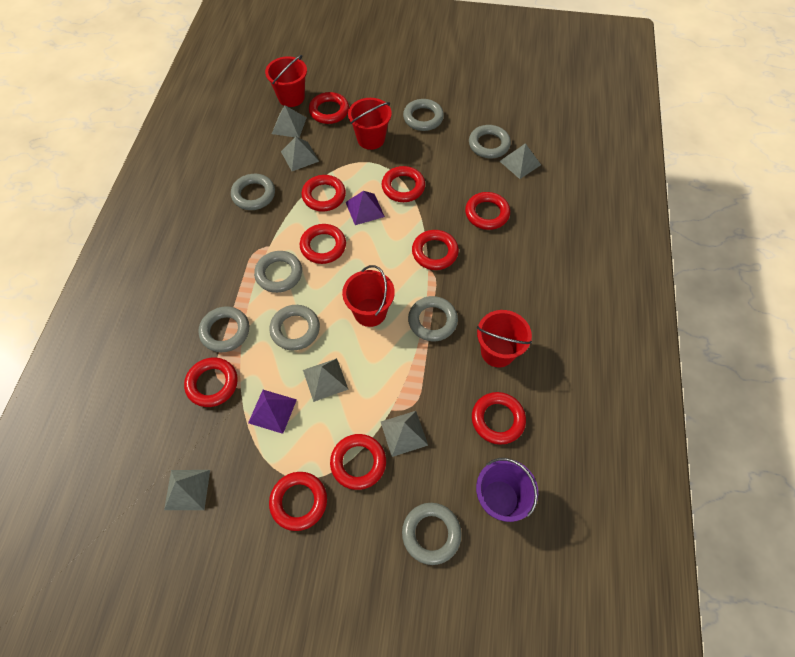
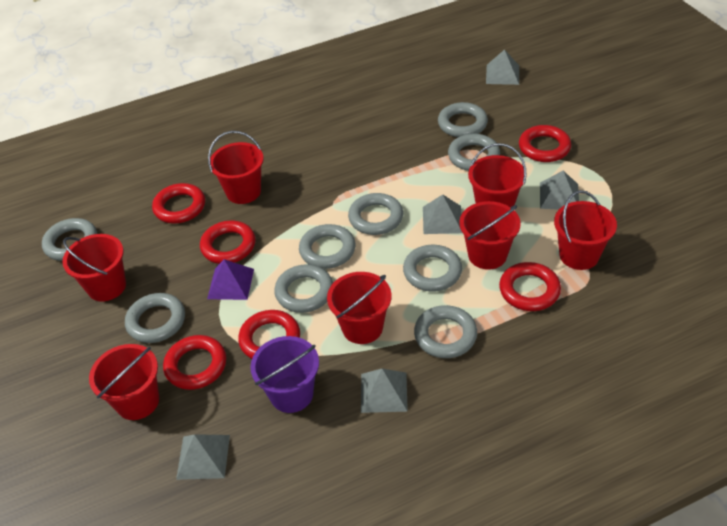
grey pyramid: [164,470,210,510] [272,106,307,138] [281,137,319,171] [303,358,348,402] [381,411,428,457] [500,143,541,179] = 6 -> [176,434,230,480] [361,369,408,413] [423,194,462,234] [486,49,519,85] [540,171,579,210] = 5
grey ring: [198,306,249,352] [231,174,275,210] [254,251,302,293] [269,305,320,350] [402,503,462,565] [403,99,444,131] [408,296,458,341] [469,125,511,158] = 8 -> [42,218,97,261] [125,293,185,343] [274,264,333,313] [299,224,355,269] [348,193,403,235] [403,245,462,292] [414,305,477,358] [438,102,488,137] [448,134,500,171] = 9
purple pyramid: [248,390,297,434] [346,191,385,225] = 2 -> [207,259,254,300] = 1
red bucket: [265,55,307,107] [342,265,395,327] [348,98,392,150] [477,310,532,367] = 4 -> [62,234,126,302] [89,344,159,420] [208,131,264,204] [327,272,391,344] [459,201,521,270] [468,143,527,207] [554,190,617,270] = 7
red ring: [184,357,238,407] [269,472,327,531] [300,224,346,264] [301,175,346,212] [309,92,349,124] [330,434,386,490] [382,166,425,202] [412,230,459,270] [465,192,510,230] [472,392,526,445] = 10 -> [152,183,205,224] [163,335,226,390] [200,221,255,264] [238,310,300,359] [499,262,561,311] [519,125,571,162] = 6

